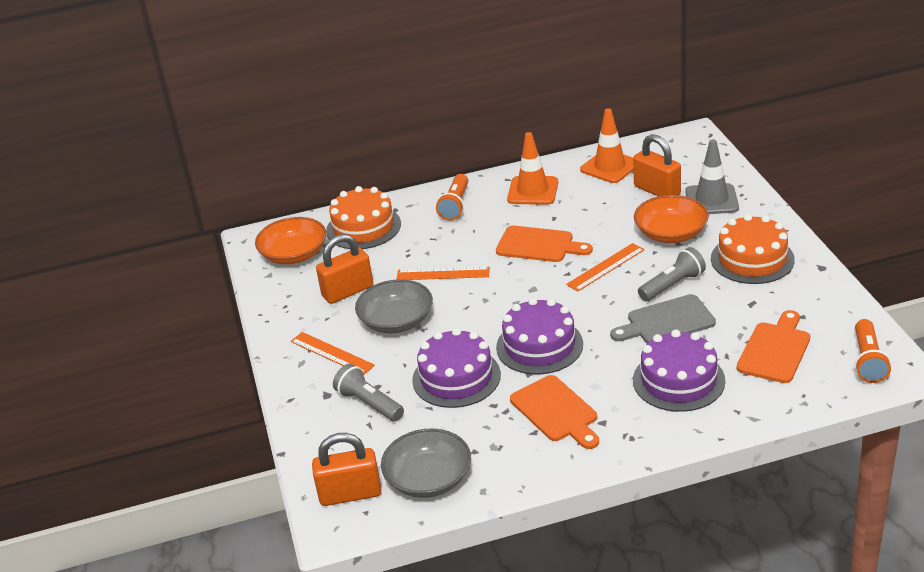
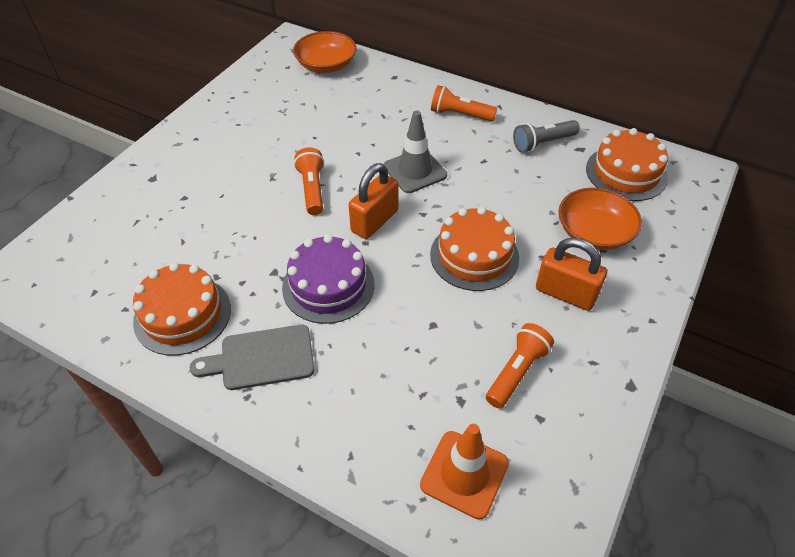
grey bowl: [355,279,433,333] [381,429,471,498] = 2 -> none = 0
grey flashlight: [333,364,404,422] [638,247,706,301] = 2 -> [513,120,580,153] = 1
orange cake: [326,186,401,249] [711,214,795,284] = 2 -> [133,262,231,356] [430,207,519,291] [586,128,668,201] = 3
orange cutting board: [496,226,593,262] [510,375,599,449] [737,310,810,383] = 3 -> none = 0
orange flashlight: [436,174,468,221] [855,319,891,383] = 2 -> [294,147,324,215] [431,85,497,122] [486,323,554,409] = 3
orange padlock: [312,433,381,506] [316,234,373,304] [633,134,681,196] = 3 -> [349,163,398,239] [536,238,607,311] = 2
orange ruler: [291,332,375,375] [396,267,490,280] [566,243,645,292] = 3 -> none = 0
orange traffic cone: [507,132,558,205] [580,108,634,183] = 2 -> [420,424,509,520] = 1
purple cake: [412,328,501,408] [496,298,583,374] [633,330,725,412] = 3 -> [282,234,374,324] = 1

